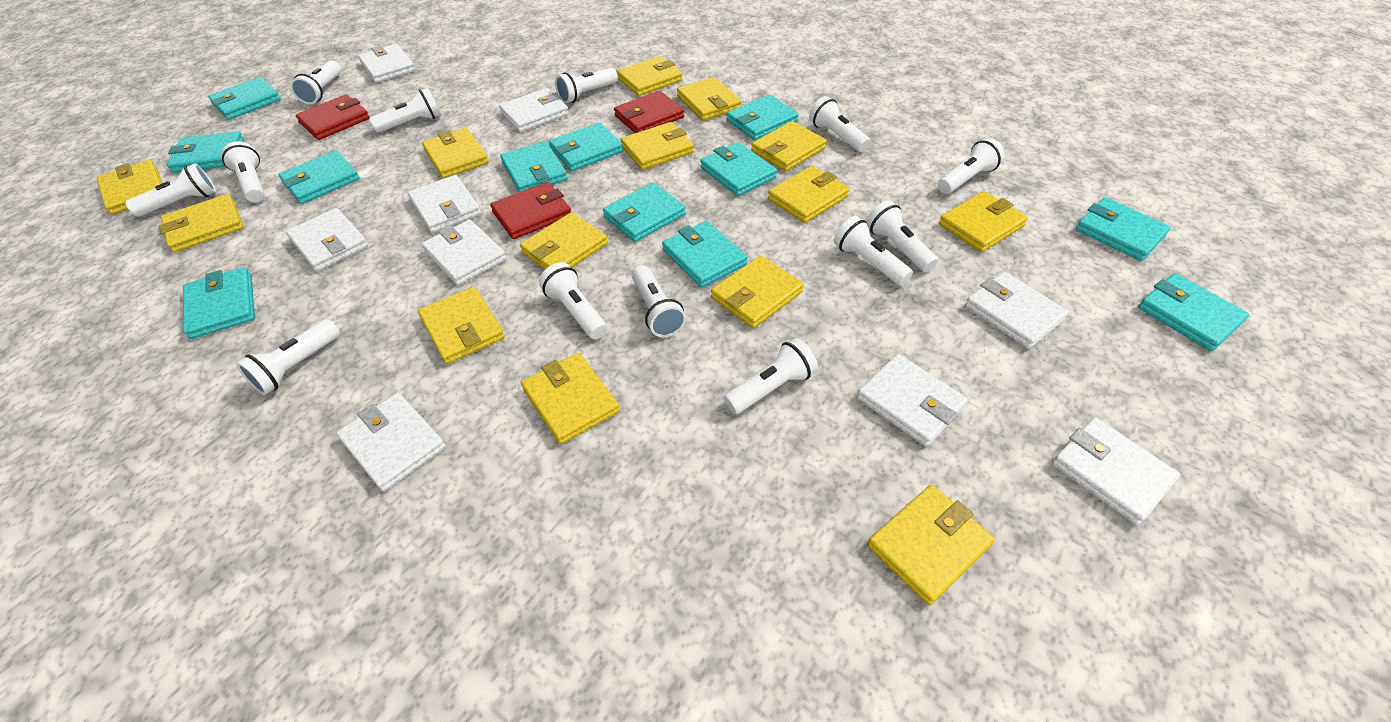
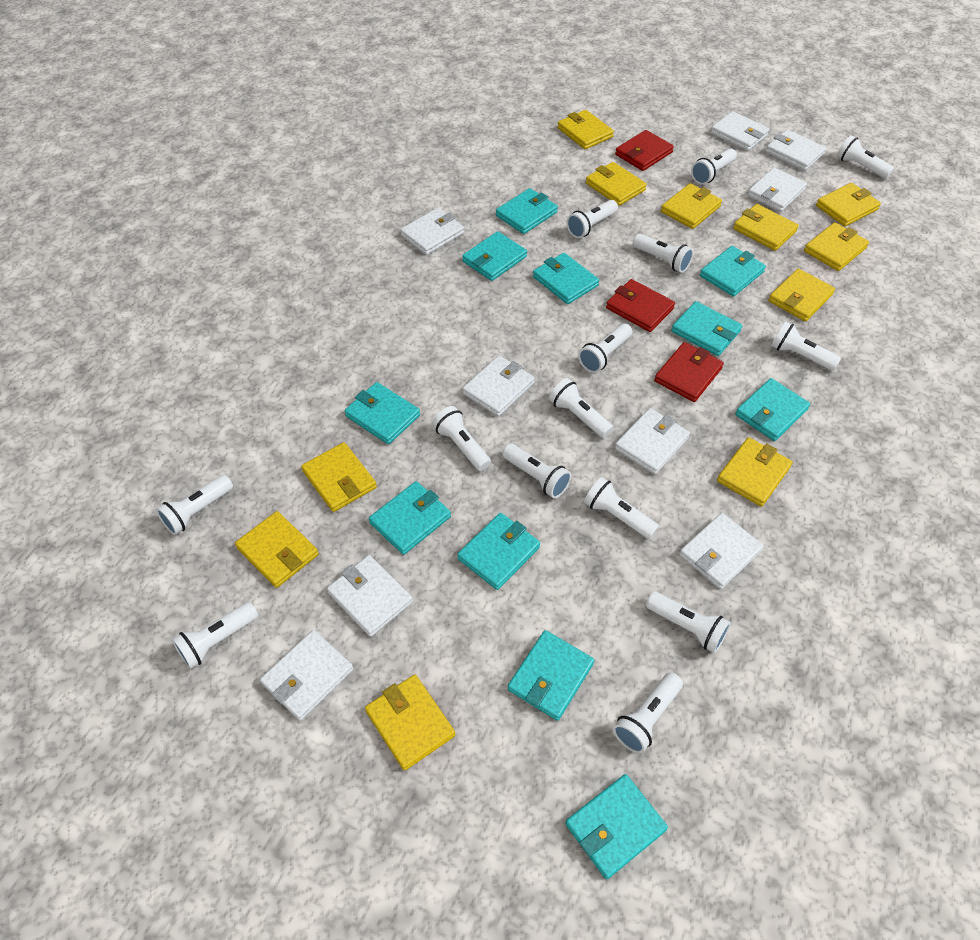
turquoise wallet: [167,131,244,173] [183,267,255,339] [208,77,281,120] [279,150,360,204] [500,141,568,192] [549,122,623,171] [603,182,686,242] [662,221,747,288] [700,142,777,196] [727,95,799,141] [1076,197,1171,261] [1138,273,1249,351] = 12 -> [345,382,420,444] [369,481,451,555] [457,513,540,590] [462,231,527,281] [496,188,558,234] [508,630,594,721] [533,253,599,304] [565,774,668,879] [671,301,742,356] [700,246,766,297] [735,378,810,441] = 11
white flashlight: [125,163,216,217] [222,141,265,203] [236,319,340,395] [290,60,341,104] [369,88,441,133] [539,262,607,339] [555,68,618,103] [632,265,686,337] [724,338,818,414] [809,96,871,152] [834,216,913,286] [866,200,938,272] [938,138,1005,194] = 13 -> [156,475,233,535] [172,602,258,669] [432,406,491,471] [502,444,572,498] [549,378,613,438] [566,200,618,238] [578,323,632,373] [584,477,659,539] [613,672,683,753] [633,234,694,273] [646,591,731,653] [691,148,737,185] [771,321,841,371] [837,135,894,179] = 14
yellow wallet: [97,159,162,215] [159,194,243,252] [418,286,505,364] [422,128,489,179] [520,212,608,269] [521,353,620,444] [617,56,683,96] [620,122,694,170] [677,77,741,121] [711,255,804,328] [751,121,827,172] [768,166,850,223] [867,485,995,605] [939,191,1028,252] = 14 -> [235,511,319,588] [301,442,377,512] [365,675,455,771] [557,110,614,149] [586,162,647,206] [661,183,722,229] [717,437,793,507] [733,204,799,251] [768,269,835,322] [804,222,869,271] [816,183,881,227] = 11

